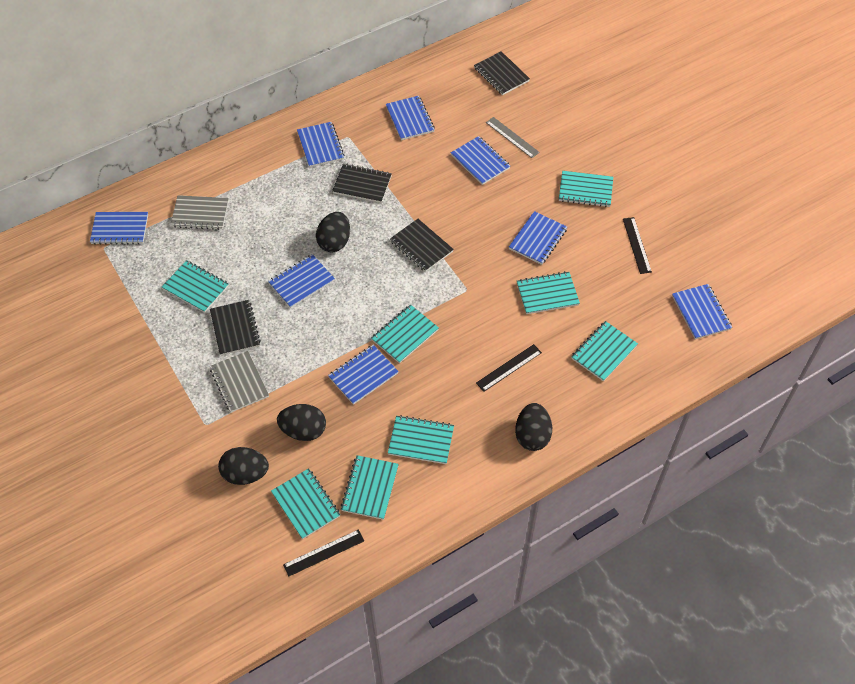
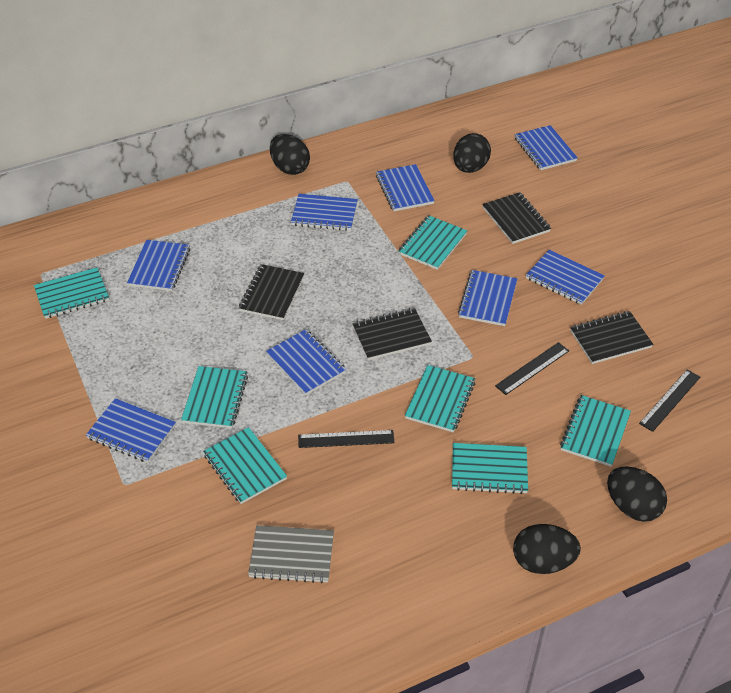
grey notebook: [170,195,229,230] [210,351,269,413] = 2 -> [248,525,334,583] = 1
grey ruler: [486,117,540,158] = 1 -> none = 0
turquoise notebook: [162,260,229,313] [271,468,340,539] [341,455,399,520] [371,305,439,363] [388,415,454,464] [517,271,580,314] [559,171,613,207] [571,321,638,382] = 8 -> [34,267,109,319] [181,366,248,428] [203,427,287,504] [399,215,467,270] [405,365,475,432] [452,443,528,494] [560,395,631,466] = 7

